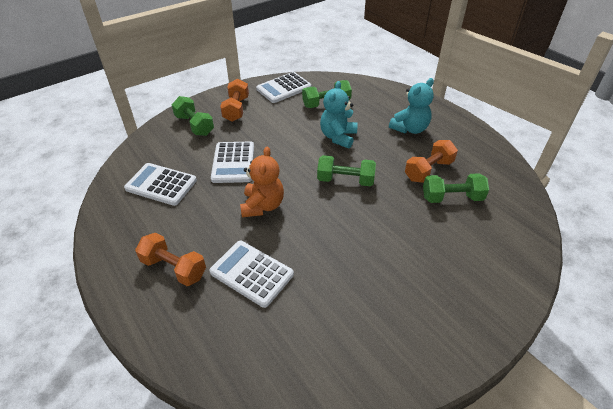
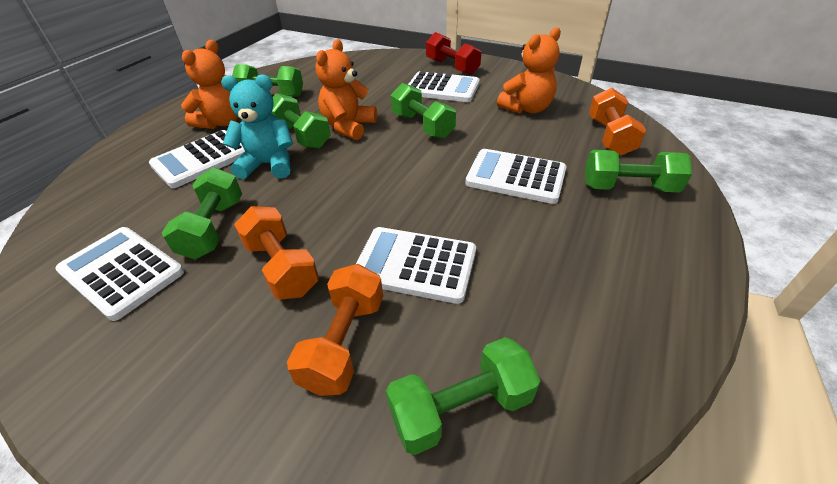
green dumbbell: [172,96,214,136] [302,80,352,108] [317,155,376,186] [423,173,489,203] = 4 -> [162,167,242,259] [232,64,303,97] [271,93,331,149] [386,337,540,455] [391,83,456,139] [585,150,692,192] = 6
orange teddy bear: [240,146,284,217] = 1 -> [181,40,238,129] [316,39,377,140] [497,27,561,114] = 3
red dumbbell: none = 0 -> [426,32,481,75] = 1
turquoise teddy bear: [320,81,357,148] [389,78,434,134] = 2 -> [221,74,293,179] = 1
white calculator: [124,163,197,206] [209,241,294,308] [211,142,254,183] [256,72,312,103] = 4 -> [55,227,184,321] [149,130,245,188] [356,227,476,304] [408,71,480,102] [465,149,567,204] = 5

